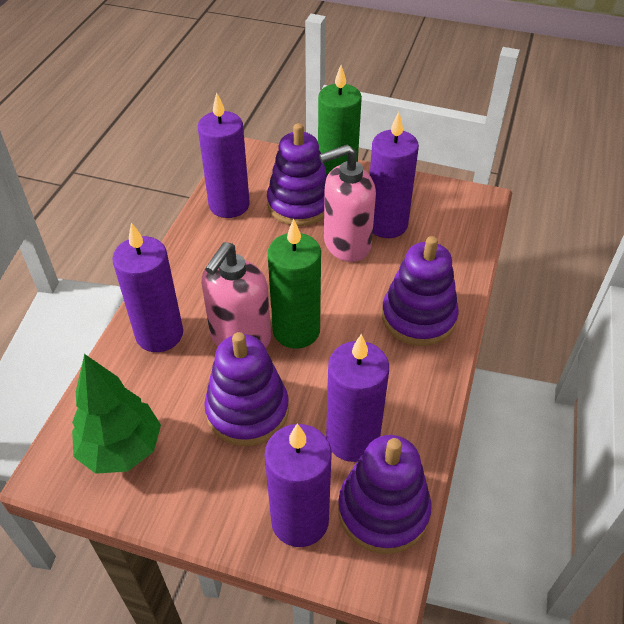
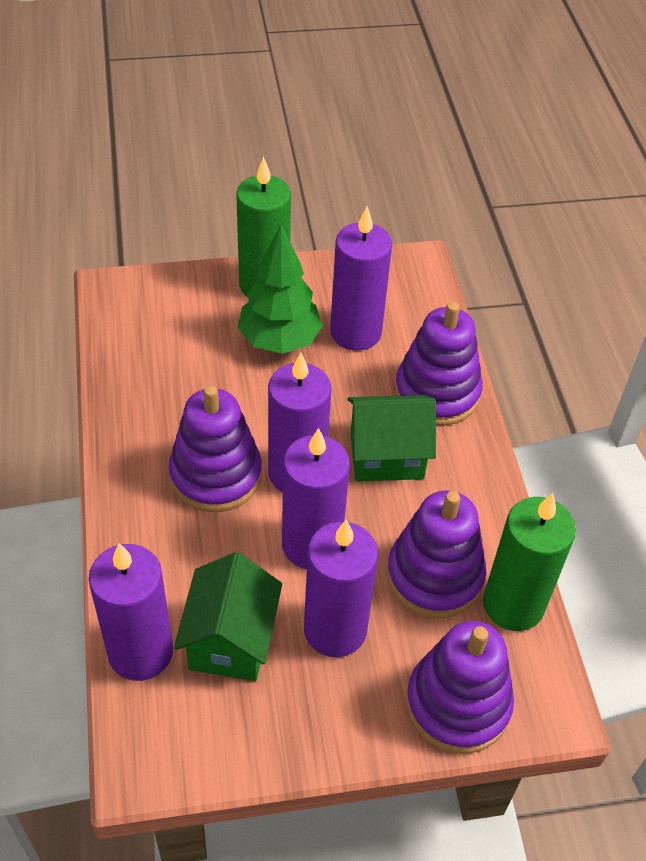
green house: none = 0 -> [174,552,282,681] [347,395,436,481] = 2
pink soap dispenser: [201,242,271,348] [319,144,376,262] = 2 -> none = 0

